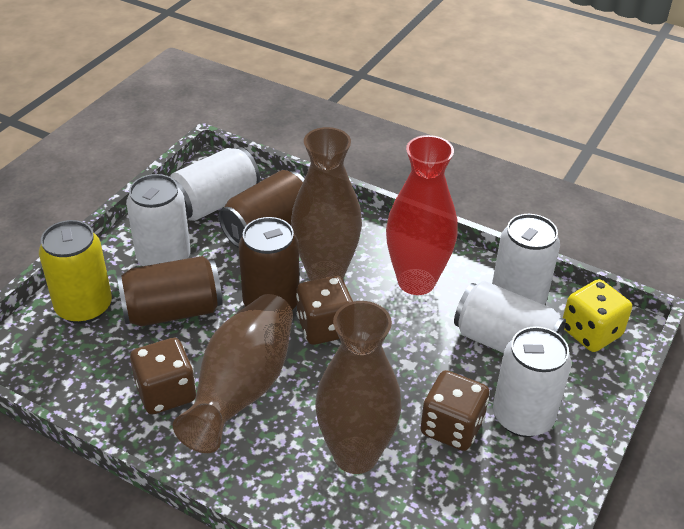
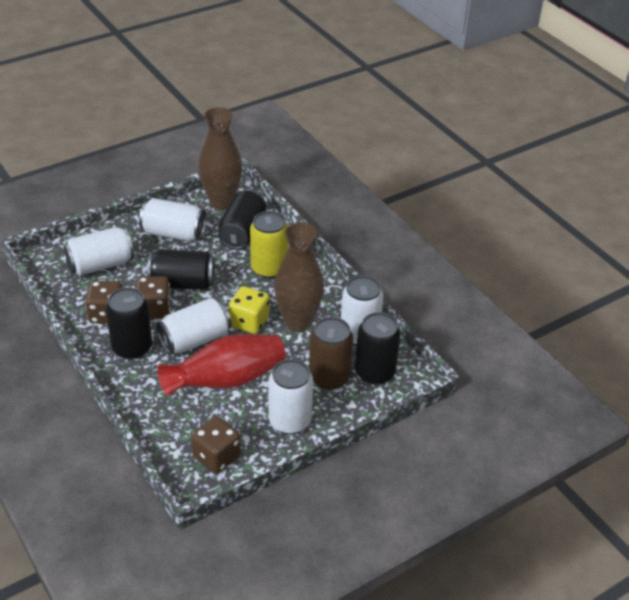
black can: none = 0 -> [106,287,152,360] [147,250,215,290] [218,190,266,249] [355,312,400,385] = 4
brown can: [117,256,222,326] [219,170,304,248] [239,217,299,310] = 3 -> [309,317,353,390] = 1
brown vase: [173,294,293,453] [291,127,362,281] [315,301,401,474] = 3 -> [198,107,242,210] [274,222,324,332] = 2

